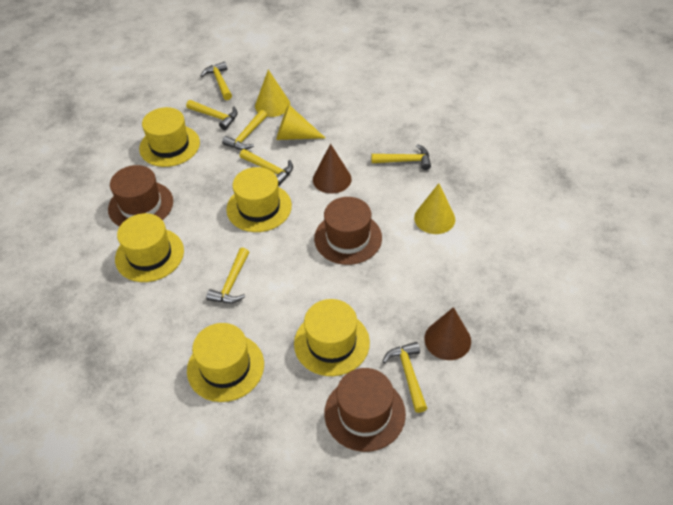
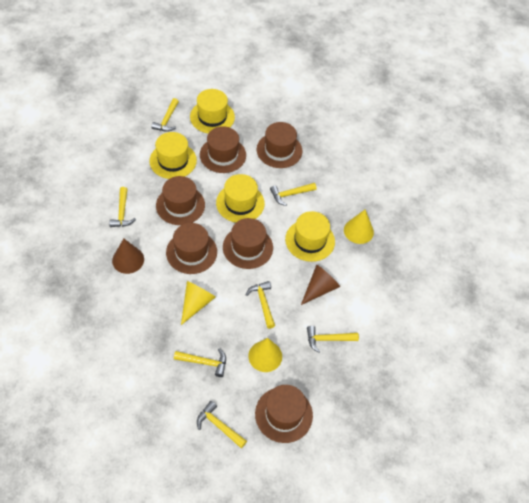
brown hat: [108,165,173,226] [314,197,382,265] [324,368,406,452] = 3 -> [156,176,205,225] [166,223,217,274] [200,126,246,173] [223,218,273,269] [255,385,313,443] [257,122,302,168] = 6
yellow hat: [115,213,184,282] [139,107,200,167] [187,323,264,402] [226,167,292,232] [294,299,370,376] = 5 -> [149,132,197,179] [190,89,235,134] [216,174,265,223] [285,211,335,262] = 4

